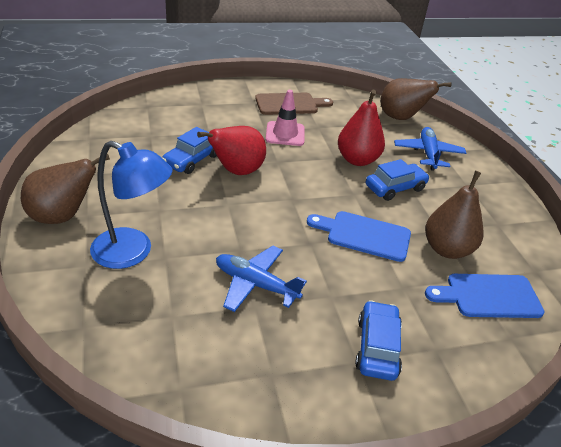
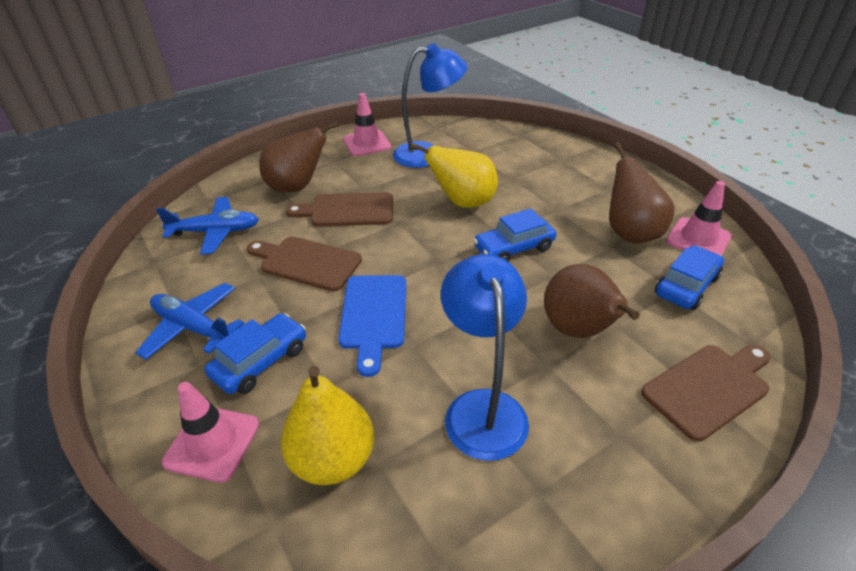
blue cutting board: [307,211,411,262] [425,274,544,318] = 2 -> [338,275,406,377] = 1
blue lamp: [90,141,173,269] = 1 -> [393,43,467,168] [441,254,529,461] = 2
brown cutting board: [255,93,333,115] = 1 -> [247,237,362,292] [286,192,393,227] [641,345,771,442] = 3
pink traffic cone: [266,90,305,146] = 1 -> [162,382,259,483] [343,93,391,156] [666,181,732,256] = 3
red pear: [197,126,266,175] [338,89,385,166] = 2 -> none = 0
yellow pear: none = 0 -> [281,366,374,485] [410,143,498,208] = 2

